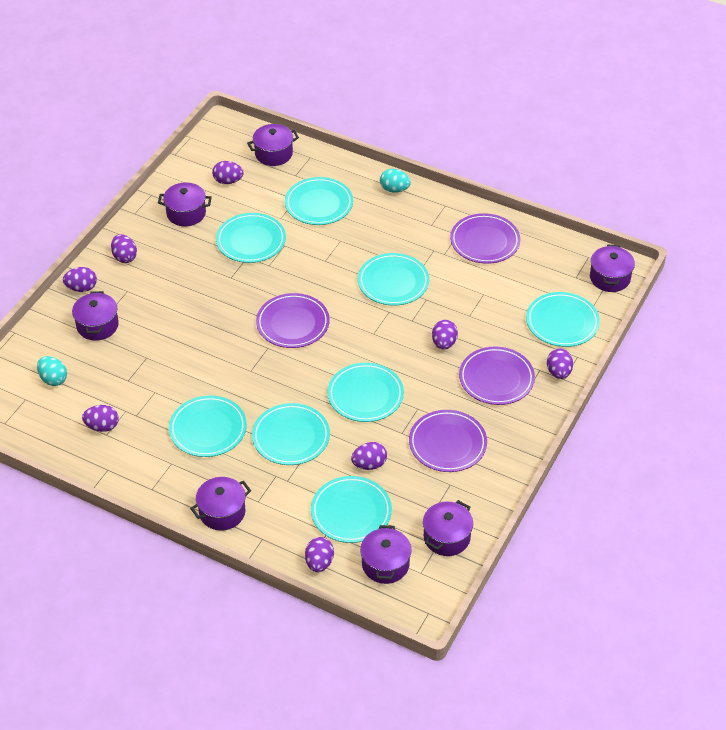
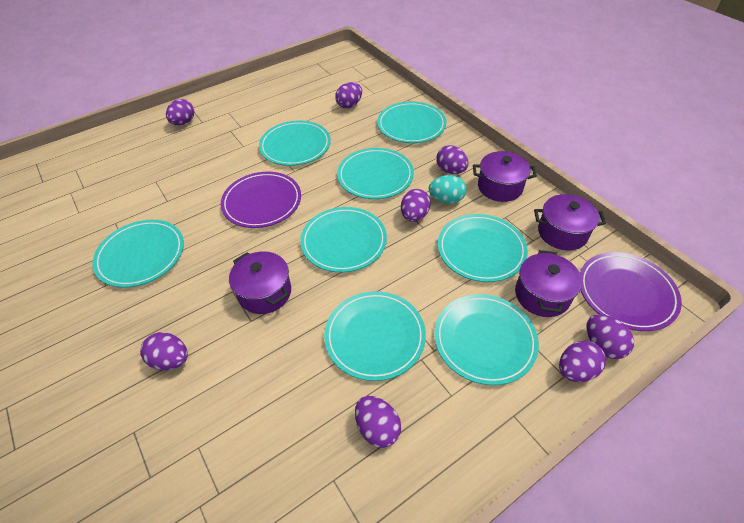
purple plate: [256,293,330,348] [409,410,487,472] [450,213,520,264] [459,347,535,405] = 4 -> [221,172,301,228] [580,252,682,331] = 2
purple pot: [72,291,119,341] [158,182,212,226] [190,477,251,531] [247,124,299,166] [360,525,412,584] [423,500,473,556] [590,244,635,292] = 7 -> [229,251,291,314] [473,151,537,202] [515,250,582,317] [534,194,606,250] = 4
turquoise egg: [37,356,67,386] [380,169,411,193] = 2 -> [429,175,467,204] = 1

